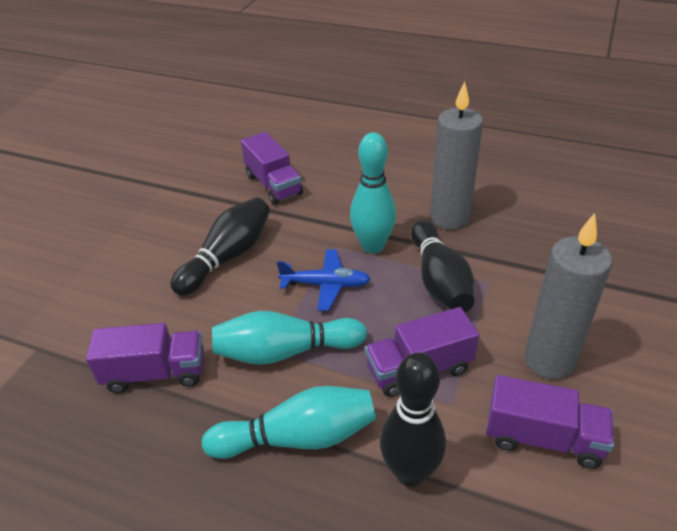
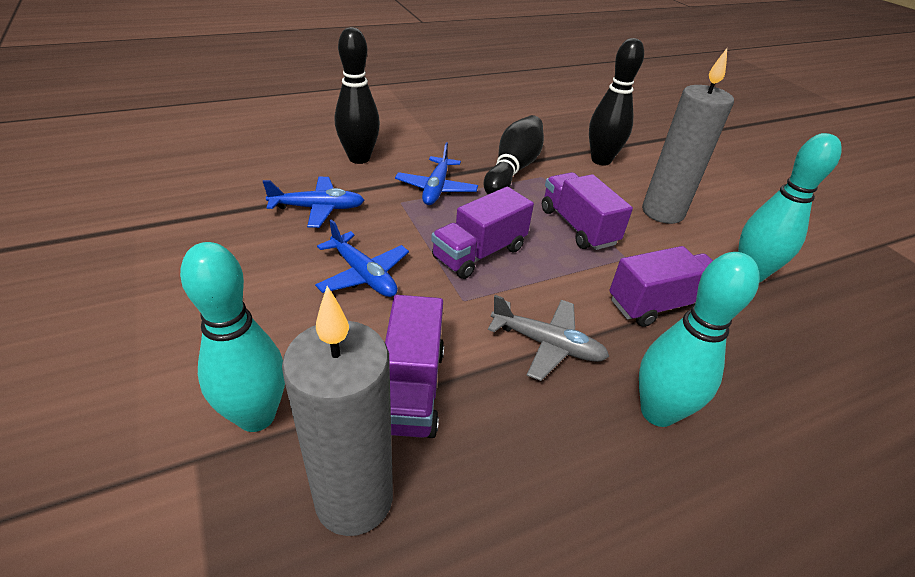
blue plane: [277,249,371,311] = 1 -> [263,177,364,228] [315,219,409,297] [395,142,478,205] = 3
grey plane: none = 0 -> [488,295,609,381] = 1

